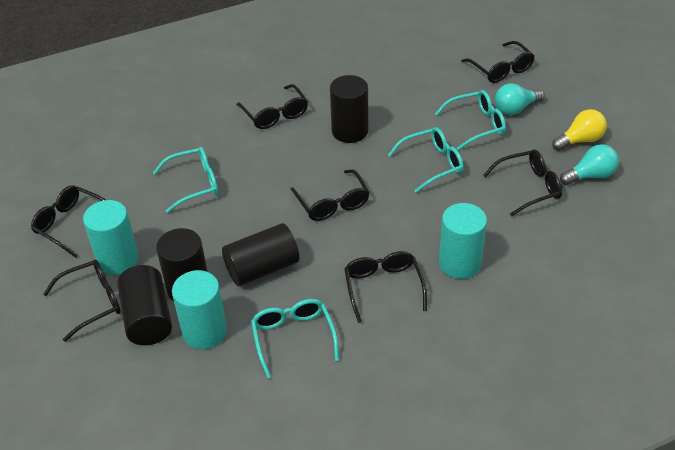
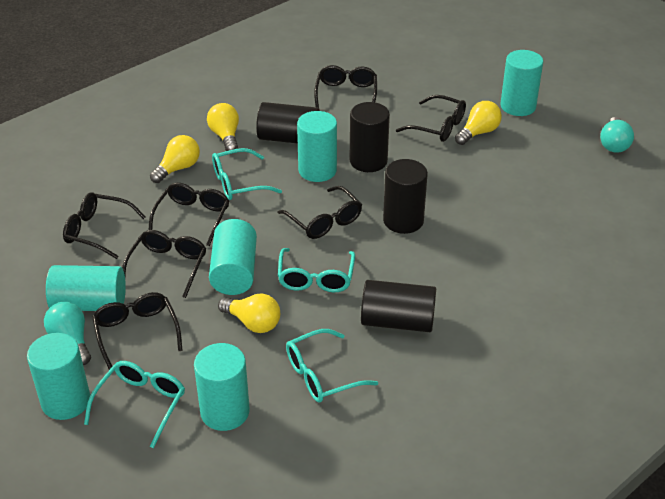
turquoise cylinder: [83,200,139,275] [172,270,227,349] [439,203,487,279] = 3 -> [27,333,90,420] [46,265,126,311] [194,343,250,431] [209,219,257,295] [297,111,337,182] [500,50,543,116] = 6
yellow light bulb: [552,109,607,151] = 1 -> [150,135,200,183] [207,103,239,151] [218,294,280,333] [455,101,502,145] = 4

